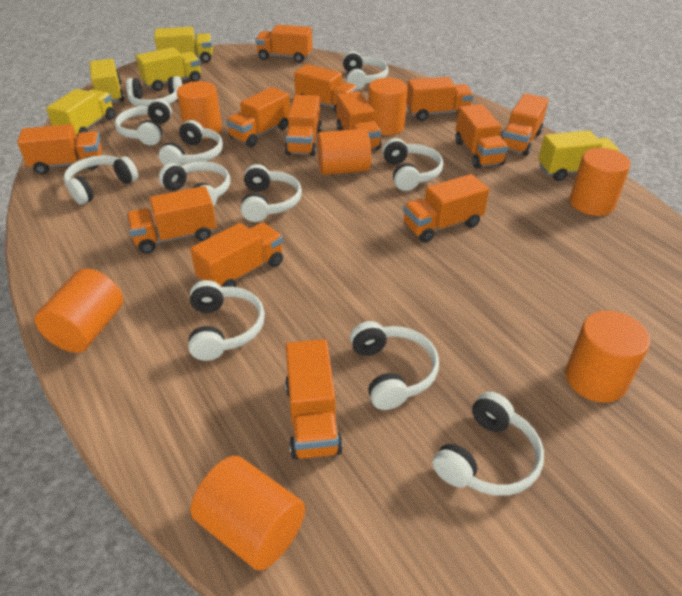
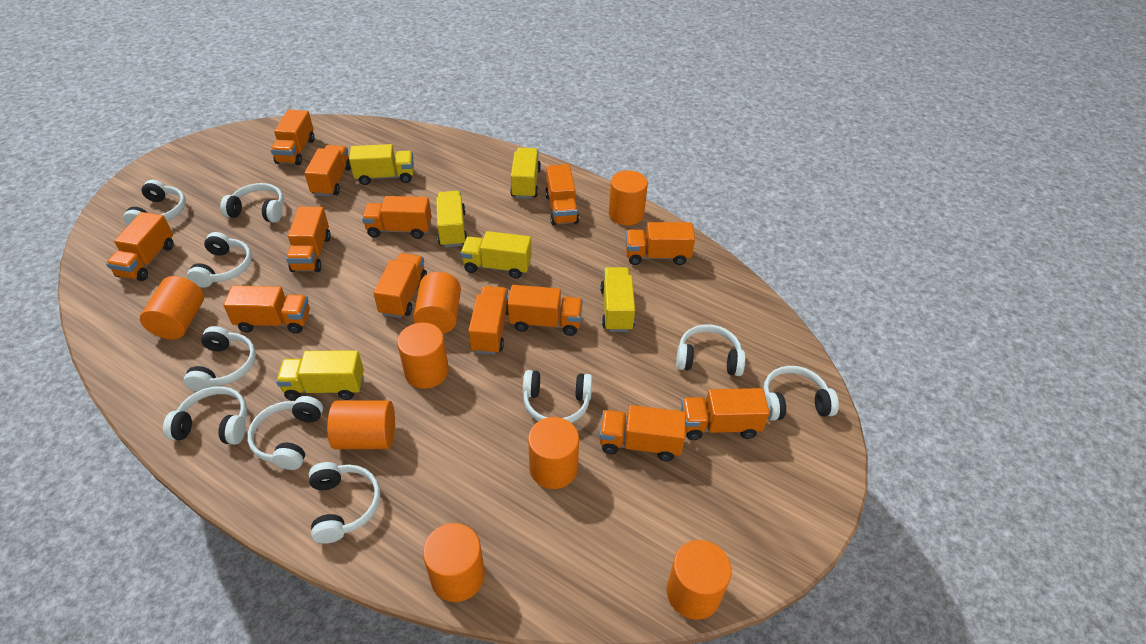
orange cylinder: [35,269,123,353] [177,81,222,139] [191,456,305,571] [317,129,371,175] [368,78,408,135] [565,311,650,403] [570,148,631,216] = 7 -> [140,276,204,339] [327,400,395,449] [397,322,449,389] [413,272,461,334] [423,523,485,602] [528,417,579,489] [609,170,648,226] [667,540,732,620] = 8
white headphones: [64,155,138,205] [115,99,172,145] [126,76,182,107] [159,120,223,166] [159,161,230,207] [188,280,265,361] [241,164,302,222] [343,51,388,90] [350,321,439,410] [382,138,443,191] [433,392,544,496] = 11 -> [123,180,186,225] [163,386,247,445] [184,326,256,392] [187,232,252,288] [220,183,284,223] [247,396,323,470] [309,462,380,544] [523,370,592,423] [676,324,745,376] [763,366,839,421] = 10
yellow truck: [46,89,115,136] [89,59,124,103] [136,47,201,91] [154,27,213,62] [538,130,620,181] = 5 -> [276,350,364,401] [349,144,414,185] [436,191,467,247] [461,231,532,279] [510,148,541,199] [600,267,635,332] = 6

